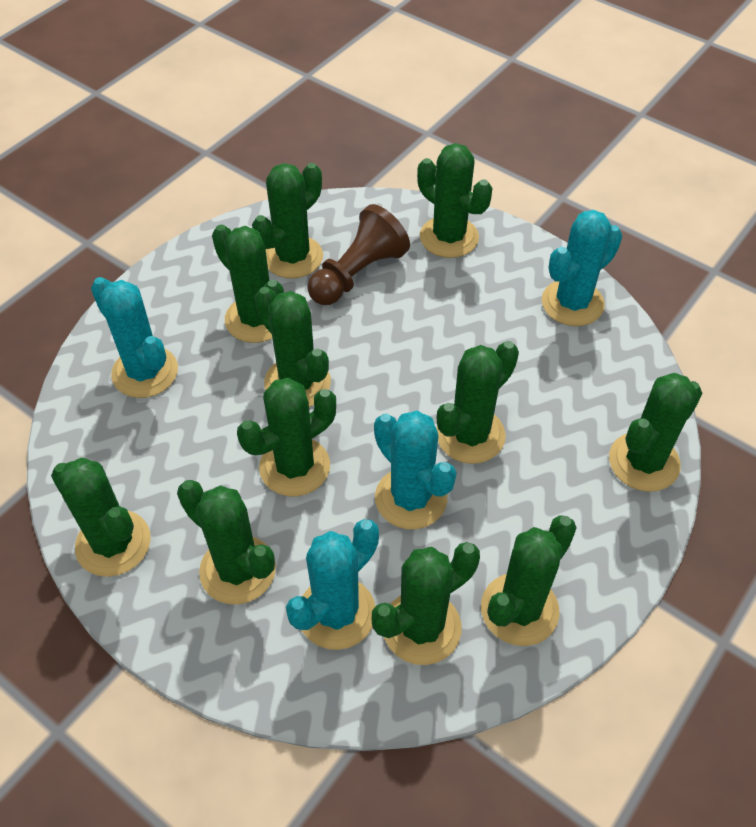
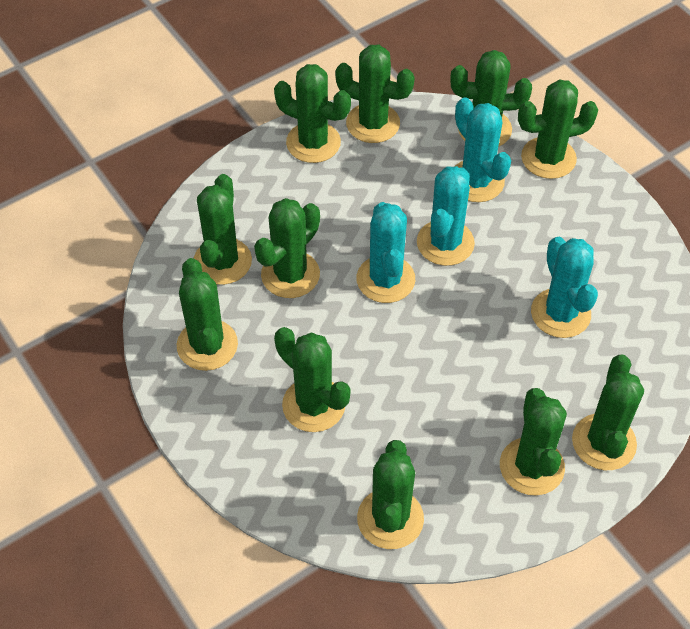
brown pawn: [307,204,410,305] = 1 -> none = 0

